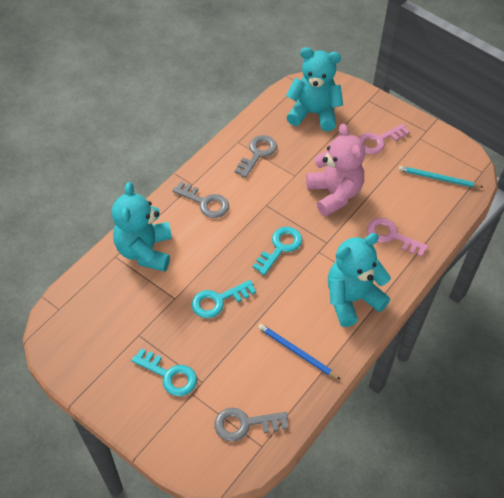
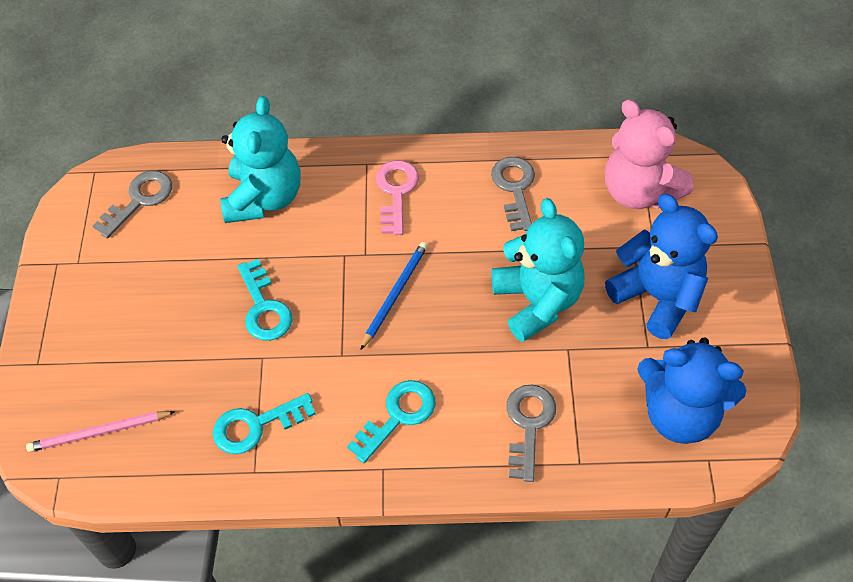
blue teddy bear: none = 0 -> [605,194,718,339] [637,338,747,444] = 2
pink key: [359,123,410,154] [367,218,428,257] = 2 -> [376,160,419,235] = 1
pink pencil: none = 0 -> [26,411,176,452] = 1
turquoise pencil: [398,166,483,188] = 1 -> none = 0
turquoise teddy bear: [112,182,172,272] [286,47,343,131] [328,233,391,327] = 3 -> [221,96,300,223] [491,198,584,342] = 2

